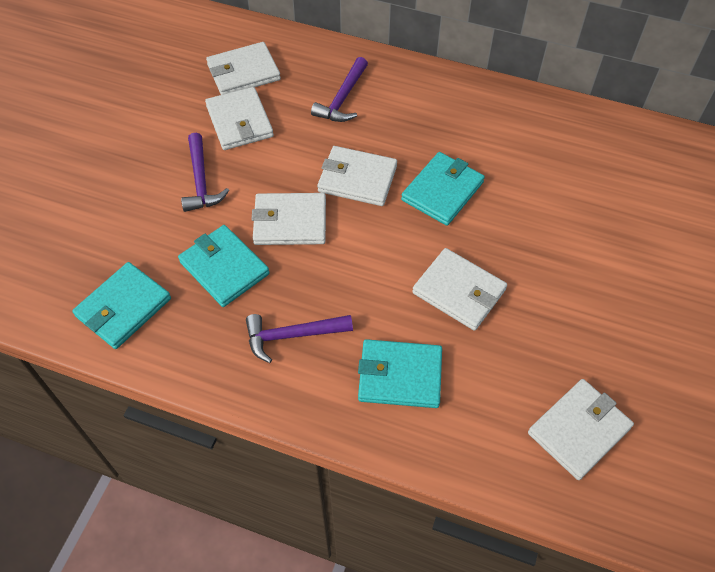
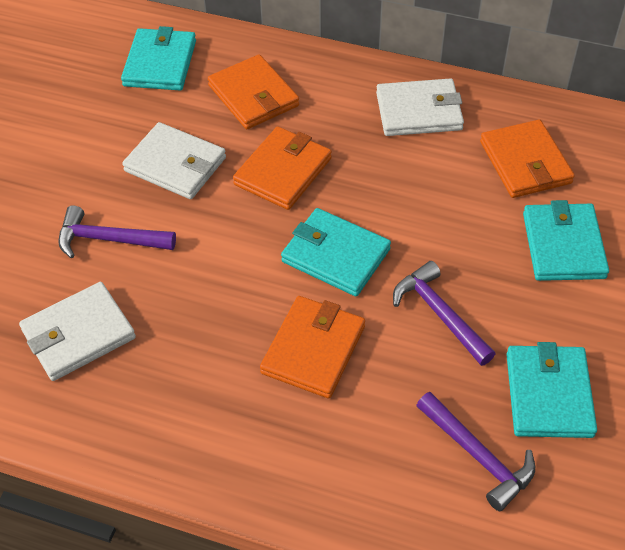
orange wallet: none = 0 -> [208,54,299,129] [233,127,332,210] [260,296,365,399] [480,120,575,198] = 4
white wallet: [205,87,274,150] [206,42,281,95] [251,193,326,245] [317,146,397,206] [412,248,507,331] [528,379,634,480] = 6 -> [19,282,136,381] [122,122,226,199] [376,78,464,136] = 3

